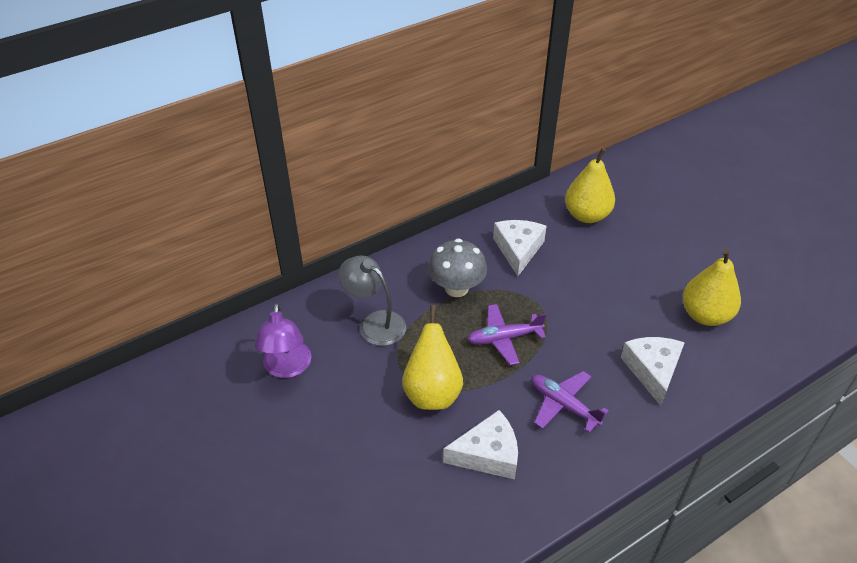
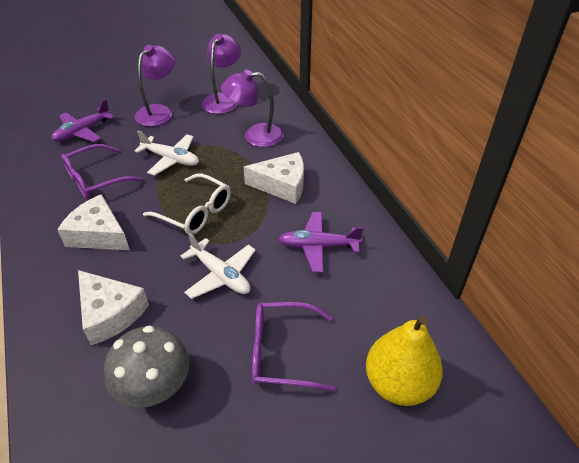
grey lamp: [338,255,406,346] = 1 -> none = 0
purple glasses: none = 0 -> [61,144,143,199] [252,302,335,391] = 2
purple lamp: [255,303,312,378] = 1 -> [135,45,175,127] [202,34,241,114] [221,70,284,147] = 3
white glasses: none = 0 -> [143,173,231,235] = 1
white plane: none = 0 -> [134,131,199,176] [180,233,256,299] = 2
yellow pear: [402,305,463,410] [565,148,615,223] [683,249,741,326] = 3 -> [366,316,443,406] = 1

